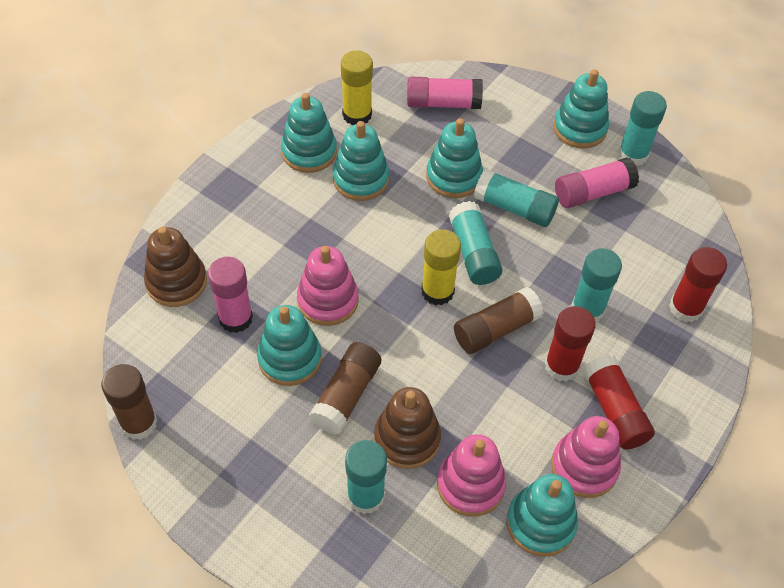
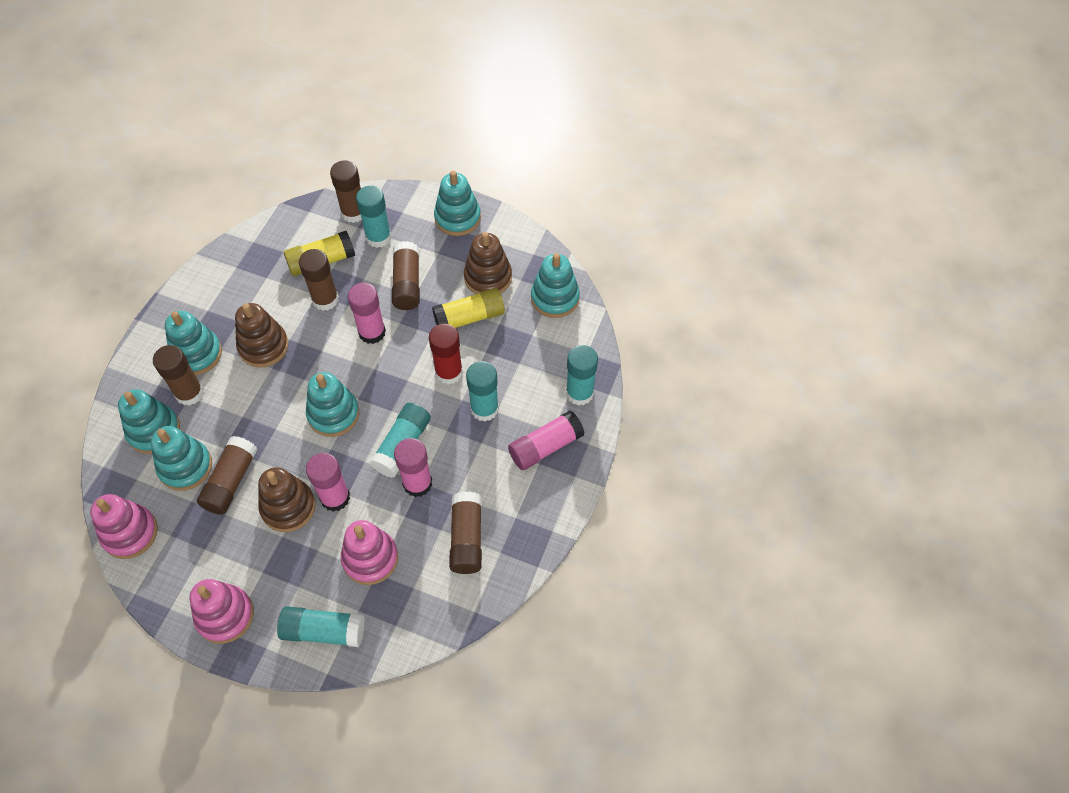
brown glue stick: [101,364,158,440] [309,342,381,435] [454,287,543,354] = 3 -> [153,345,204,406] [197,436,258,515] [299,249,339,311] [330,160,362,223] [392,241,420,310] [449,491,482,574] = 6
brown stacking toy: [144,227,207,307] [374,387,441,469] = 2 -> [235,303,288,368] [258,467,316,532] [464,232,512,294] = 3
pink glue stick: [208,257,253,333] [407,77,483,109] [555,157,639,208] = 3 -> [306,453,350,511] [348,283,386,344] [394,438,432,497] [508,410,584,470] = 4
red glue stick: [545,306,596,382] [583,355,655,450] [669,247,727,322] = 3 -> [429,324,463,384] = 1

